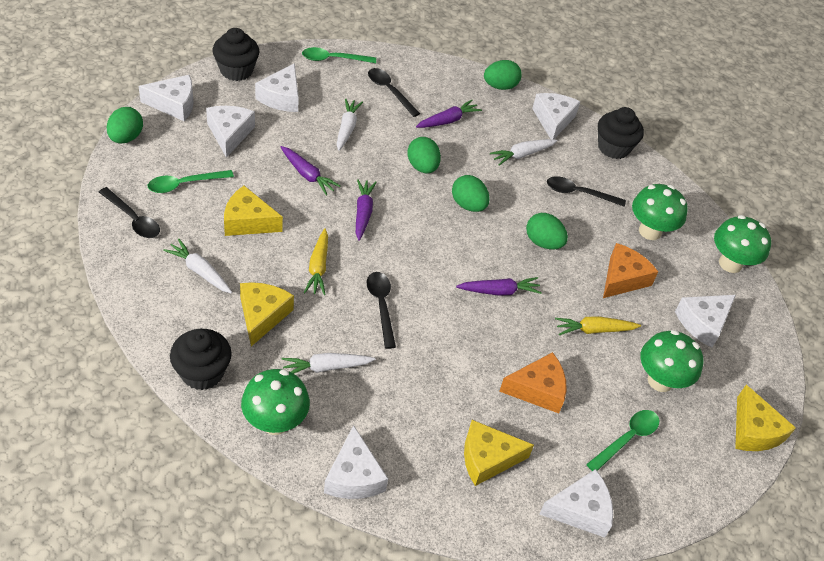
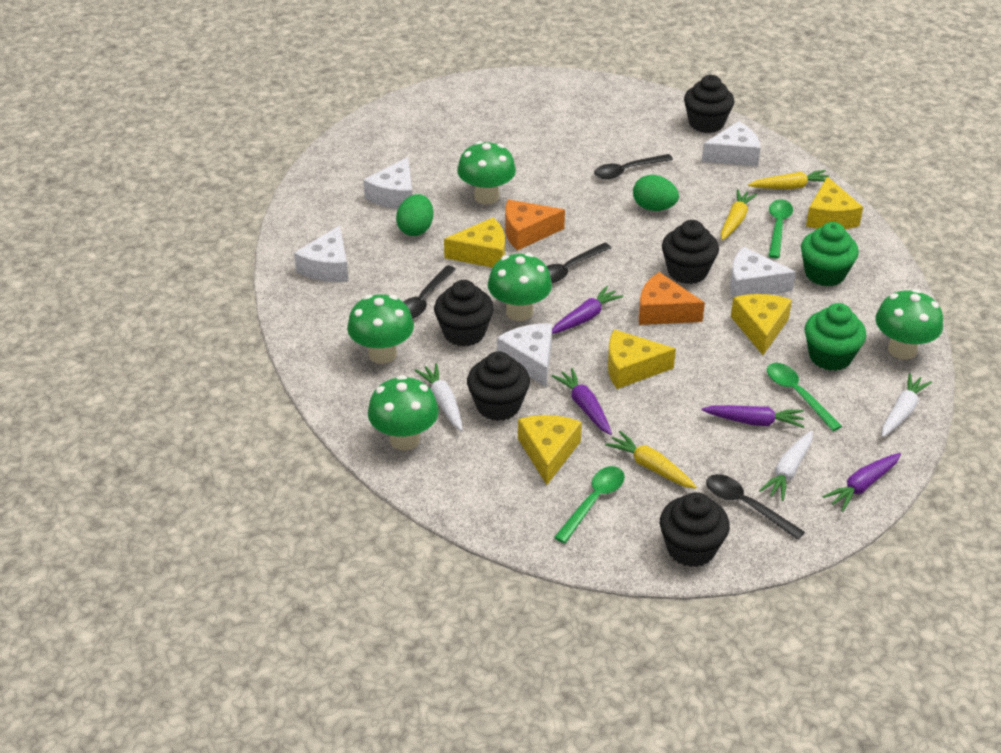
black cupcake: [170,329,232,390] [212,28,259,81] [598,107,644,159] = 3 -> [434,280,494,347] [467,351,530,421] [660,492,730,567] [662,220,719,284] [684,75,734,133] = 5
green cupcake: none = 0 -> [801,222,859,286] [805,303,866,371] = 2
green egg: [107,107,143,144] [407,137,441,173] [452,175,490,212] [484,60,522,90] [526,213,568,249] = 5 -> [396,194,433,236] [633,175,679,211] = 2
green mushroom: [241,369,310,435] [632,184,688,240] [640,330,703,392] [714,215,771,273] = 4 -> [347,294,414,364] [368,375,439,451] [457,141,516,205] [488,253,552,321] [875,289,943,360] = 5
white carrot: [163,239,232,293] [281,353,375,374] [337,98,363,151] [490,139,558,166] = 4 -> [414,363,463,431] [759,430,813,501] [882,373,932,437] = 3
white cheese: [139,75,194,121] [206,106,255,158] [255,63,299,112] [324,425,388,499] [532,93,580,139] [539,469,613,538] [675,295,736,348] = 7 -> [294,225,349,282] [363,157,412,209] [497,324,552,387] [702,121,761,167] [730,247,796,298] = 5
yellow carrot: [304,228,328,295] [555,316,641,335] = 2 -> [605,431,697,489] [721,189,757,240] [748,170,829,189] = 3
yellow cheese: [224,186,283,236] [240,282,294,346] [464,420,534,486] [735,385,796,451] = 4 -> [444,217,505,268] [518,415,582,485] [608,329,676,389] [731,294,792,355] [806,177,863,229] = 5

